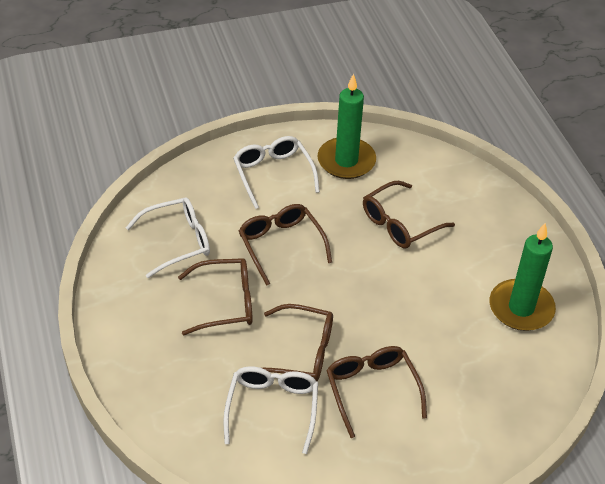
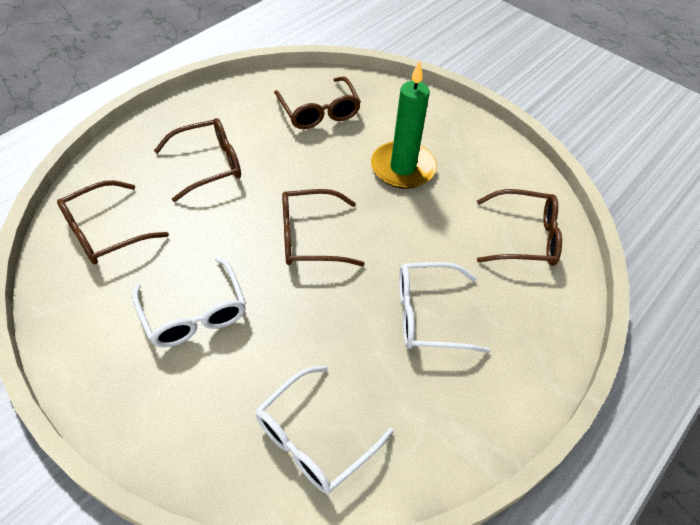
green candle: [317,73,376,179] [490,223,556,331] = 2 -> [371,61,437,189] = 1

